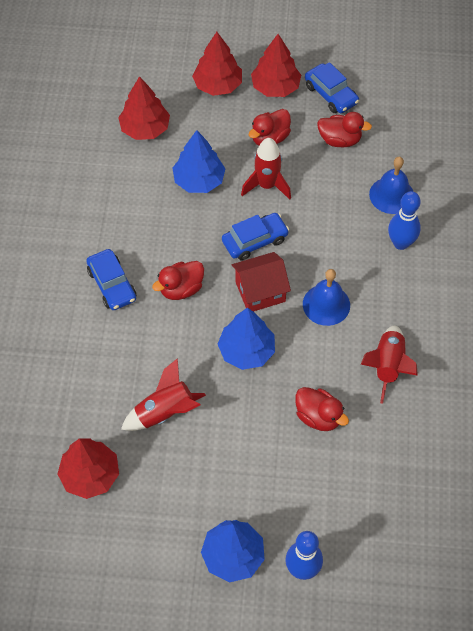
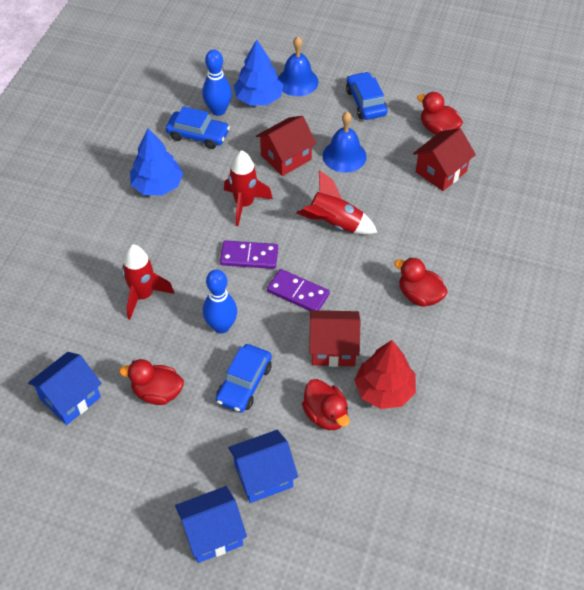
blue house: none = 0 -> [28,352,102,425] [175,486,247,563] [228,430,298,503] = 3
blue tree: [173,130,226,193] [201,520,265,583] [218,308,275,370] = 3 -> [130,128,183,196] [234,39,283,105] = 2
purple domino: none = 0 -> [220,240,278,269] [267,269,330,311] = 2
red house: [232,252,291,312] = 1 -> [256,116,317,176] [309,310,361,367] [413,128,476,191] = 3
red tree: [57,438,119,499] [118,76,170,140] [192,32,242,96] [251,34,301,97] = 4 -> [354,340,416,409] = 1

